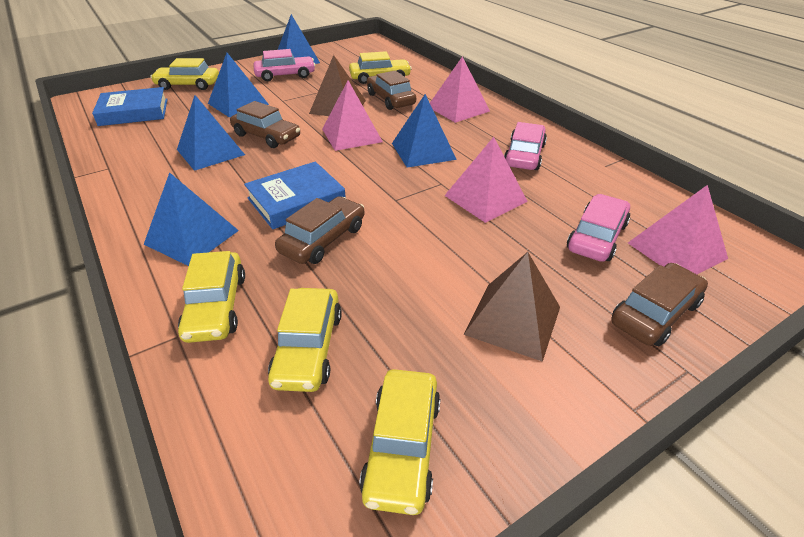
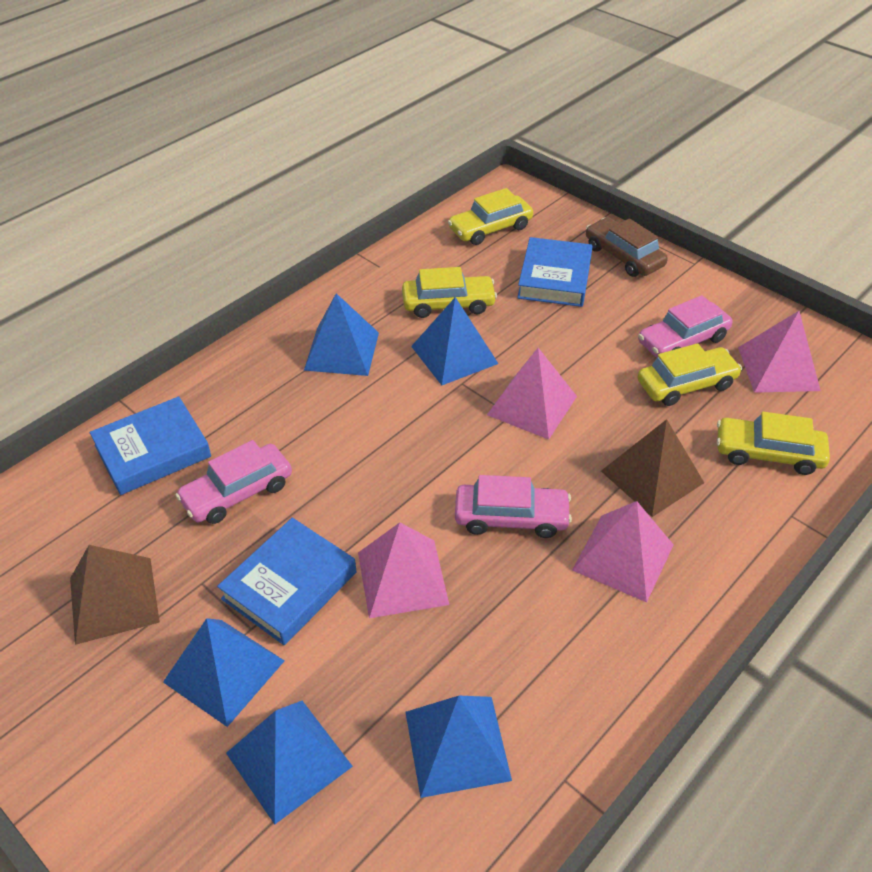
blue book: [92,87,168,126] [244,162,346,229] = 2 -> [90,396,211,495] [217,518,357,645] [517,237,593,307] = 3
brown car: [230,101,300,148] [275,196,365,264] [367,71,416,110] [611,263,708,346] = 4 -> [586,217,668,277] = 1
yellow car: [150,58,219,90] [178,251,245,343] [268,288,342,392] [349,51,412,84] [359,369,441,515] = 5 -> [402,267,497,318] [448,188,533,245] [638,343,742,406] [717,412,830,475] = 4

